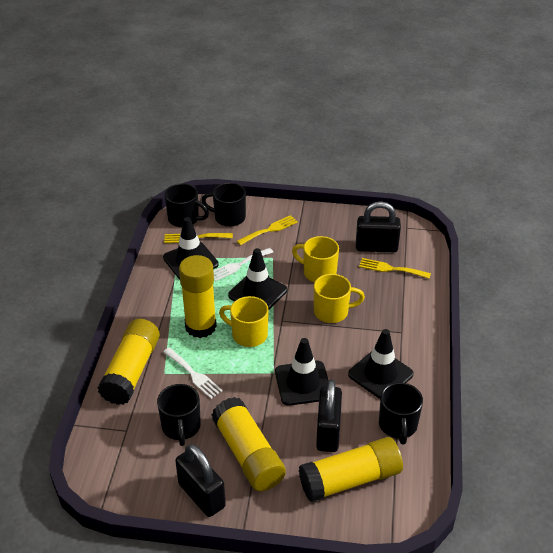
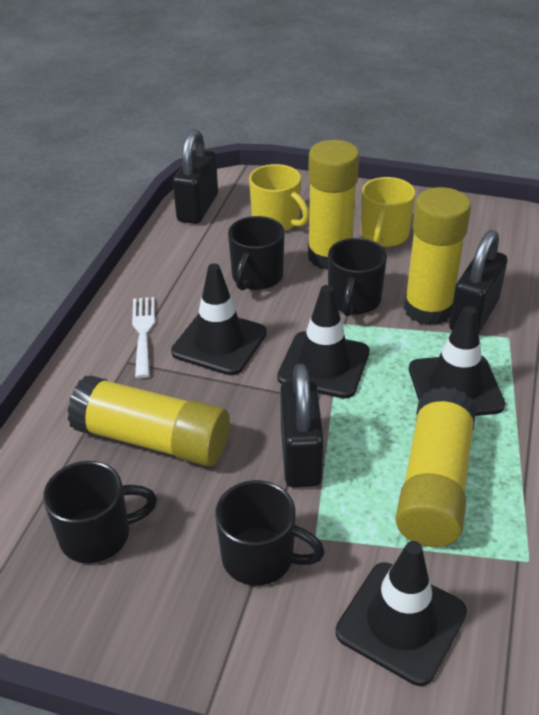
white fork: [163,348,223,399] [214,248,273,281] = 2 -> [132,297,155,378] = 1
yellow fork: [164,233,233,243] [237,215,298,245] [359,258,431,279] = 3 -> none = 0
yellow mug: [219,296,269,347] [292,236,339,282] [314,274,365,323] = 3 -> [249,164,309,231] [361,177,416,247] = 2

